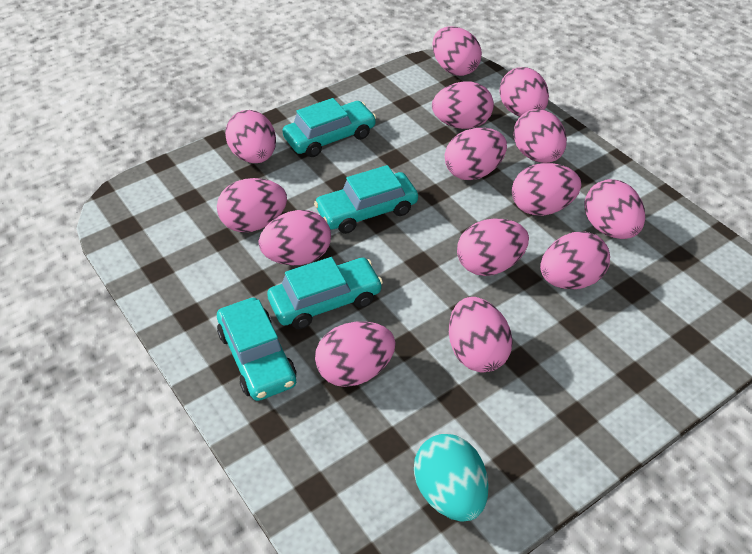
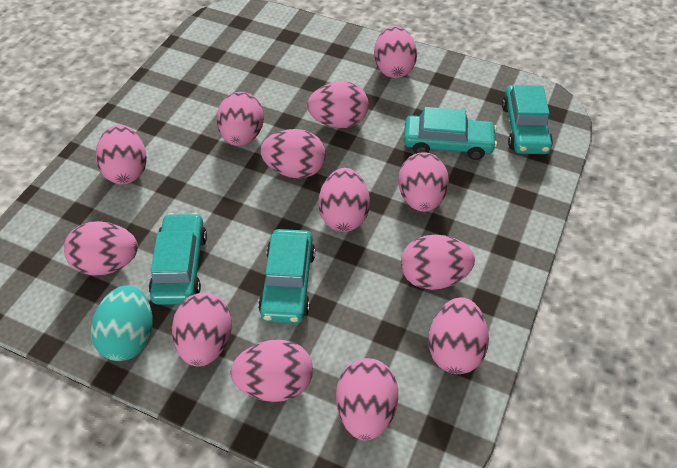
pink egg: [217,178,287,233] [225,110,276,163] [259,210,331,265] [315,321,395,387] [432,27,482,76] [432,81,494,129] [445,128,507,180] [449,297,513,372] [457,218,529,276] [499,67,549,116] [512,163,581,216] [514,109,567,163] [540,232,610,289] [584,179,645,239] = 14 -> [64,221,138,275] [96,125,147,184] [172,293,232,366] [217,92,264,146] [230,339,313,402] [260,129,326,178] [307,82,369,128] [318,168,370,232] [336,358,398,441] [374,26,417,78] [398,152,449,212] [401,235,475,290] [428,297,489,374] = 13

